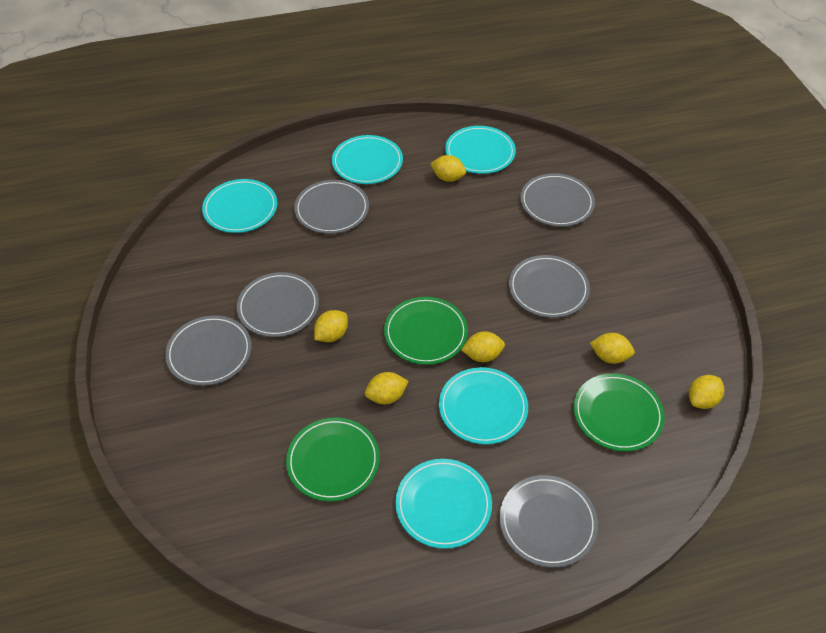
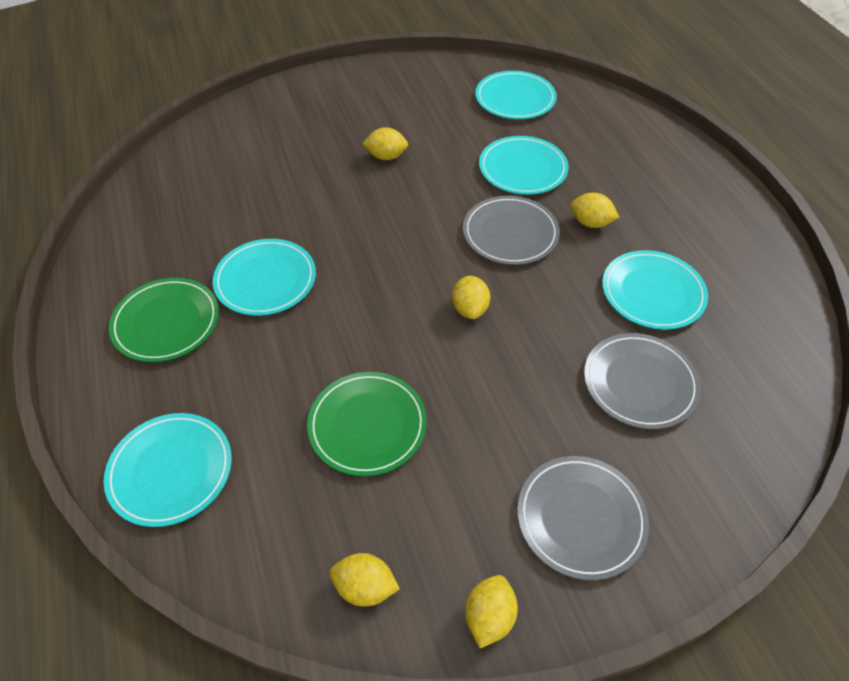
green plate: [286,418,380,501] [384,297,468,365] [574,373,665,451] = 3 -> [109,278,219,362] [307,372,427,476] = 2
grey plate: [165,315,252,386] [237,272,319,337] [294,180,369,234] [499,475,598,567] [509,255,590,318] [520,173,595,227] = 6 -> [463,196,560,265] [517,456,649,580] [584,333,701,429] = 3
yellow lemon: [314,310,348,342] [365,372,409,404] [430,155,466,182] [461,331,505,362] [590,333,635,364] [689,375,724,409] = 6 -> [330,553,400,606] [362,127,408,160] [452,276,490,319] [465,575,518,648] [570,193,619,228] = 5

